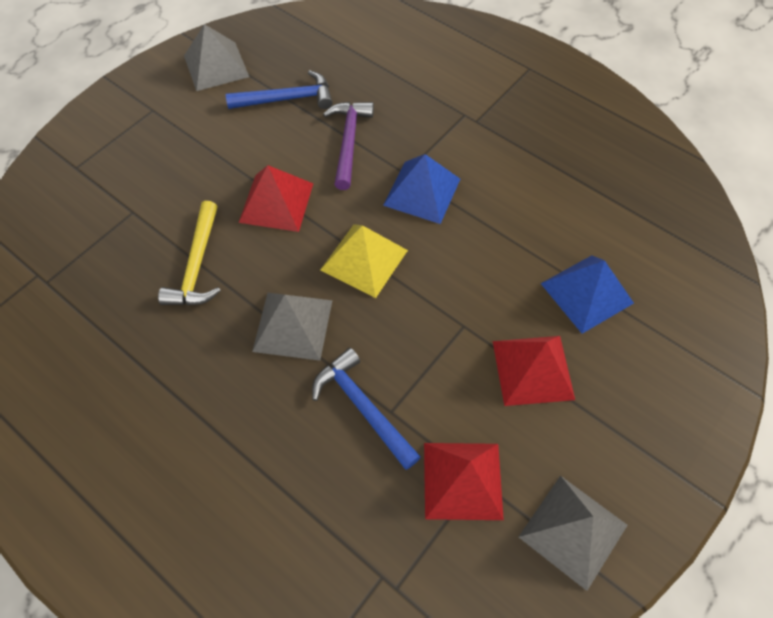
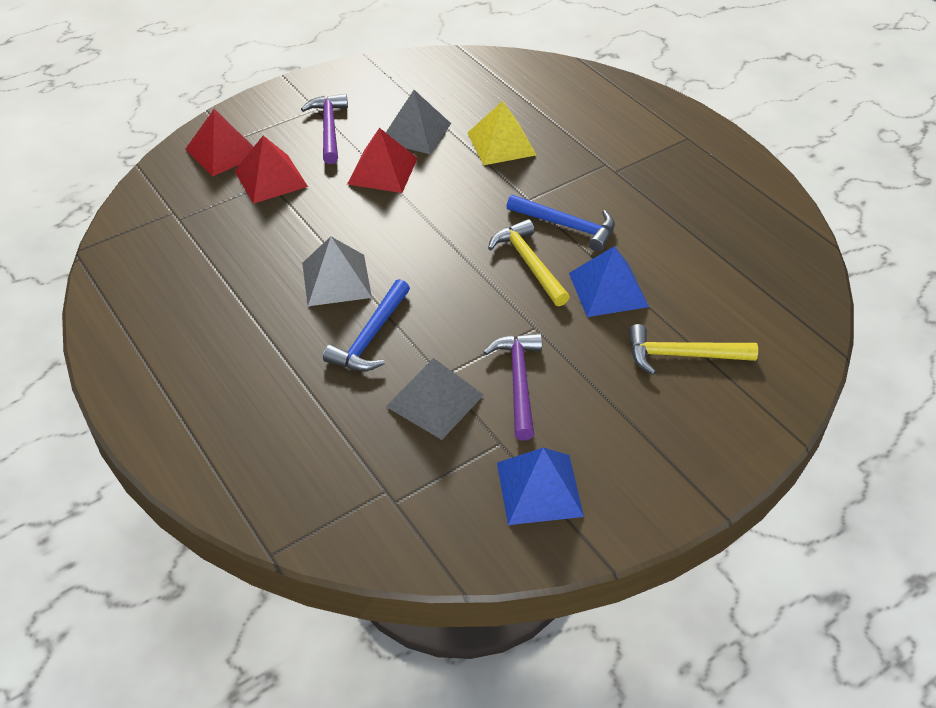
purple hammer: [323,102,374,190] = 1 -> [301,94,348,164] [483,333,542,440] = 2
yellow hammer: [158,201,221,305] = 1 -> [488,219,570,306] [629,324,758,375] = 2

